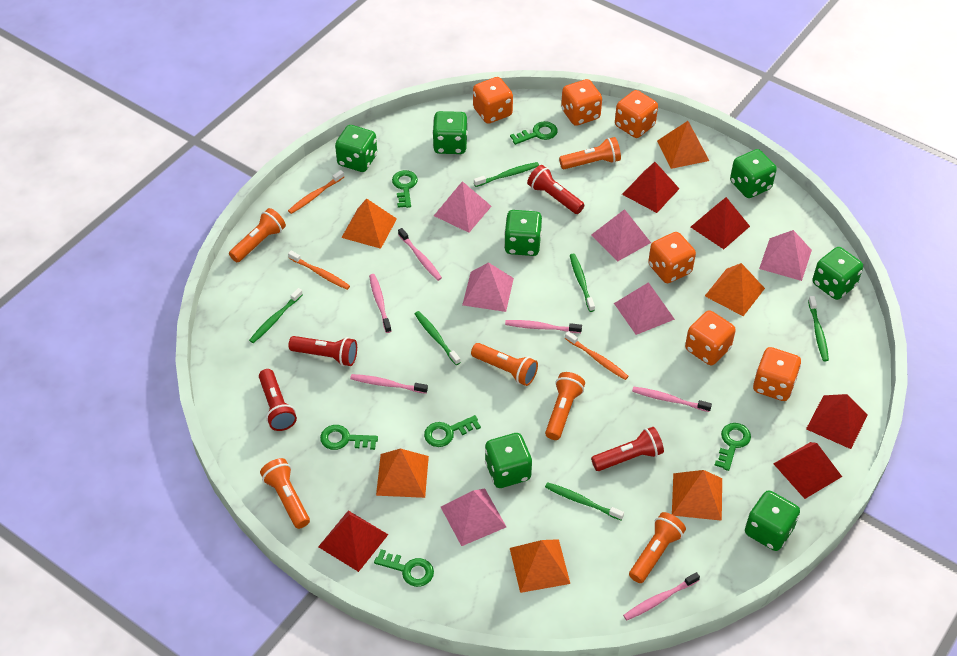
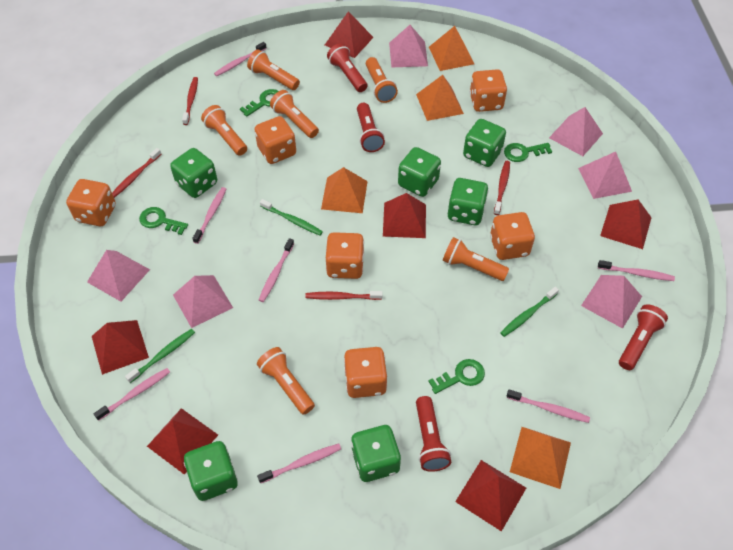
green dice: [335,125,377,172] [432,111,468,154] [485,433,532,488] [504,210,542,256] [730,149,777,198] [745,490,800,551] [813,247,863,300] = 7 -> [170,148,217,198] [184,441,238,501] [351,425,401,482] [398,147,441,197] [448,178,489,225] [463,119,506,167] = 6
green key: [320,425,378,450] [374,549,434,587] [392,170,418,208] [424,415,481,447] [510,121,557,145] [715,423,751,471] = 6 -> [139,207,188,235] [240,89,278,117] [428,359,485,394] [504,143,552,162] = 4
green toothbrush: [249,288,303,343] [415,311,461,365] [474,162,539,187] [545,482,624,520] [570,254,595,312] [808,296,829,361] = 6 -> [125,329,195,383] [260,199,323,235] [500,287,559,337] = 3
orange pyramid: [341,198,397,249] [376,449,429,498] [510,539,570,593] [657,121,709,169] [672,470,722,521] [705,263,765,316] = 6 -> [321,167,368,213] [416,75,464,121] [429,26,474,71] [510,427,571,489] = 4
orange toothbrush: [288,170,344,214] [288,251,350,290] [565,331,629,380] = 3 -> none = 0
pink toothbrush: [350,374,428,394] [369,274,391,333] [398,228,442,281] [505,320,582,333] [623,572,700,620] [632,387,712,412] = 6 -> [93,368,170,421] [192,187,226,244] [214,42,267,76] [257,443,341,483] [259,238,294,302] [506,389,590,423] [598,260,675,281] = 7
red pyramid: [318,511,389,572] [622,162,679,213] [691,197,750,249] [773,442,842,499] [806,394,868,449] = 5 -> [92,320,149,375] [147,408,218,475] [325,11,374,58] [383,193,426,238] [455,460,526,532] [600,200,652,249] = 6
red toothbrush: none = 0 -> [112,148,161,198] [182,77,198,125] [305,291,383,300] [494,161,510,215] = 4

